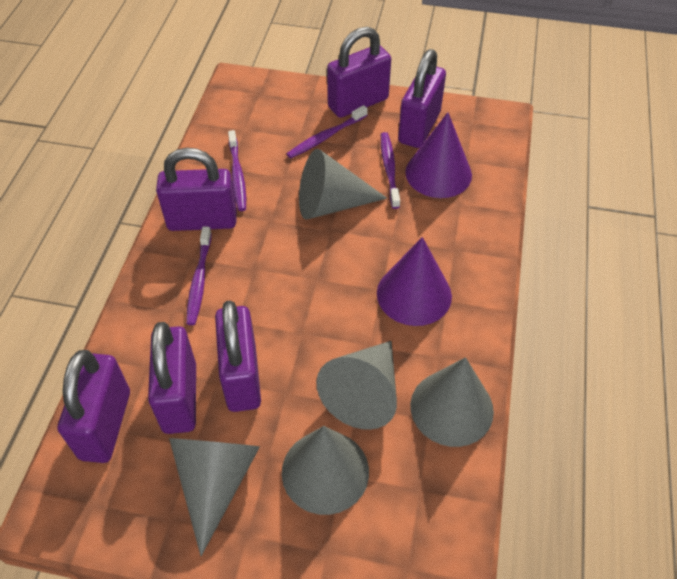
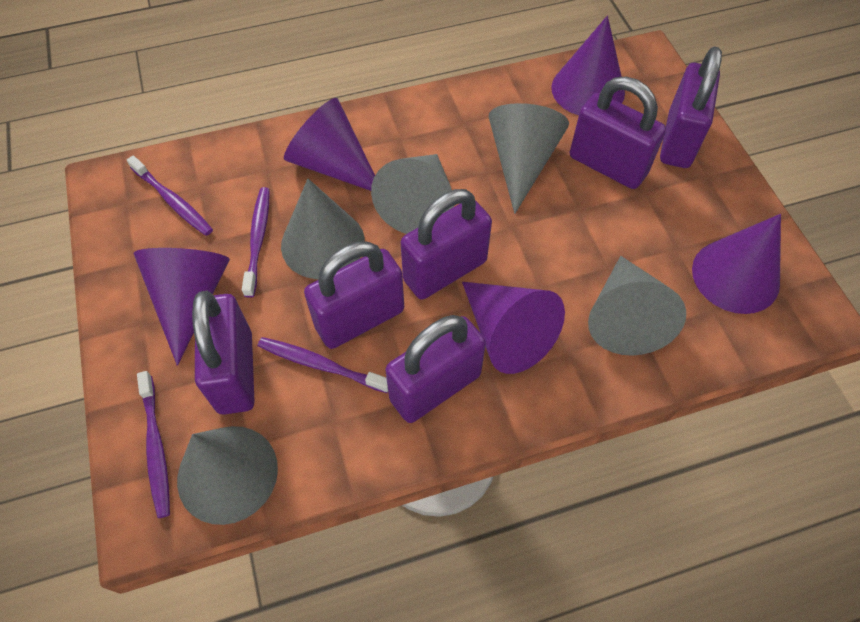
purple cone: [377,237,452,326] [405,112,472,198] = 2 -> [133,248,230,365] [284,98,375,191] [462,282,565,374] [551,16,625,115] [692,214,781,314] = 5

